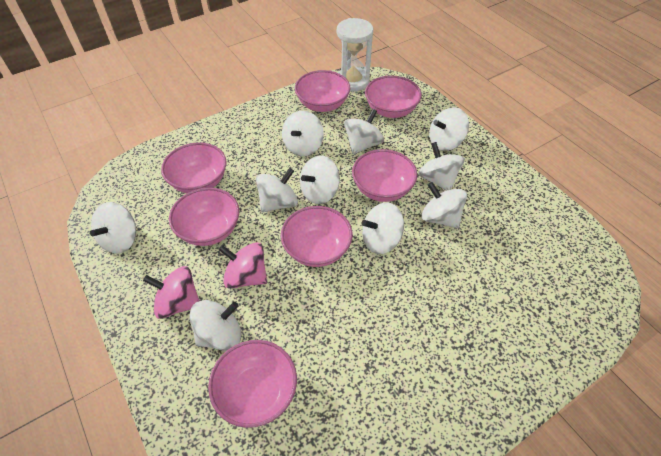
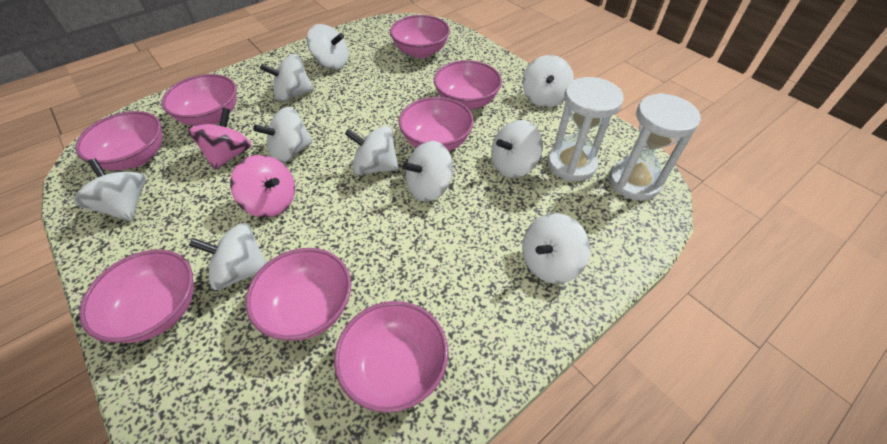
pink bowl: [161,142,227,193] [169,188,239,246] [208,340,297,428] [281,206,353,267] [295,70,350,112] [352,149,417,202] [365,75,421,118] = 7 -> [75,111,162,170] [79,250,194,343] [162,74,237,126] [246,248,351,341] [334,301,448,413] [390,15,450,58] [399,97,474,151] [434,60,502,110] = 8
white hourglass: [337,18,373,92] = 1 -> [548,77,624,181] [609,93,701,201] = 2

